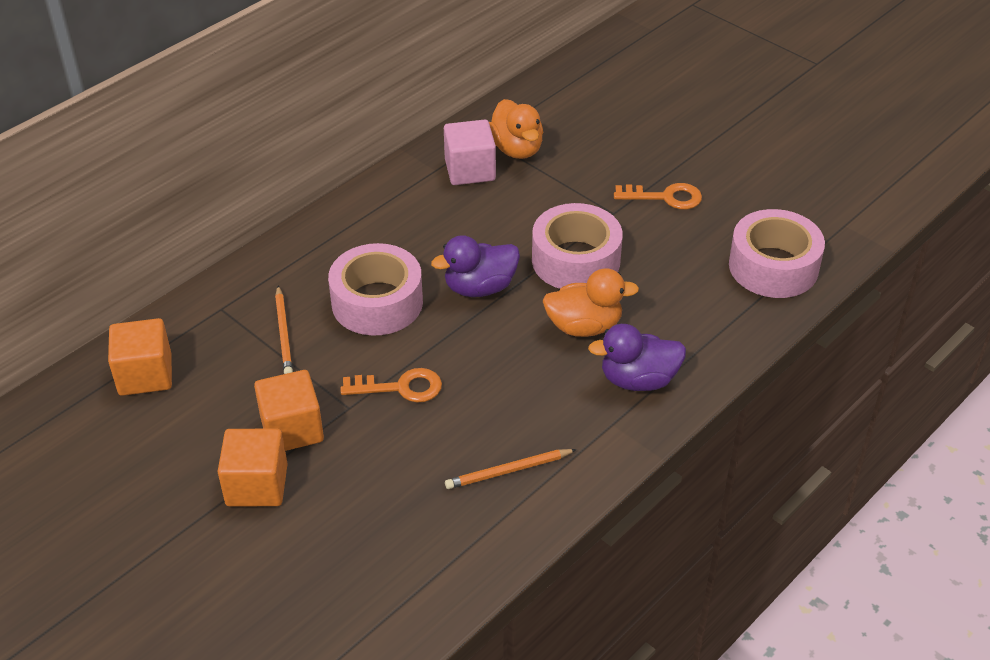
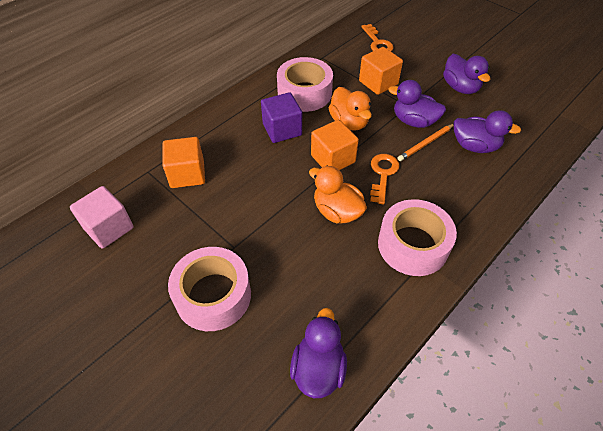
orange pencil: [275,286,293,374] [445,449,577,489] = 2 -> [398,124,454,161] = 1
purple cube: none = 0 -> [261,92,302,143] = 1
purple duck: [431,235,520,297] [588,324,686,391] = 2 -> [290,308,347,398] [388,80,446,128] [443,54,490,94] [454,110,521,153] = 4

